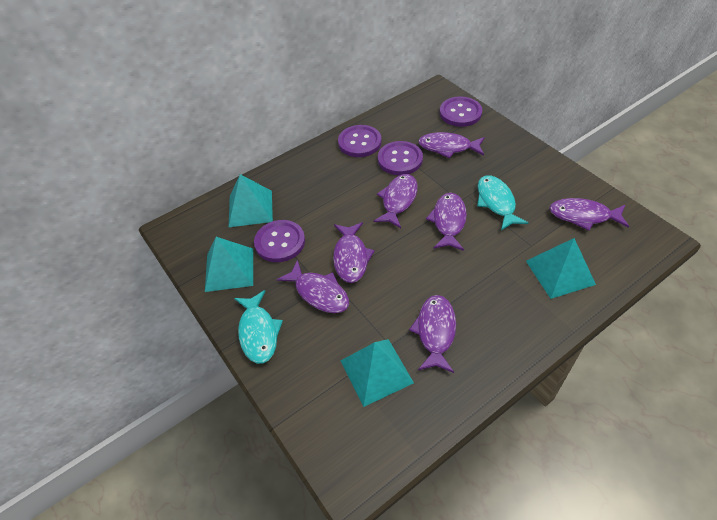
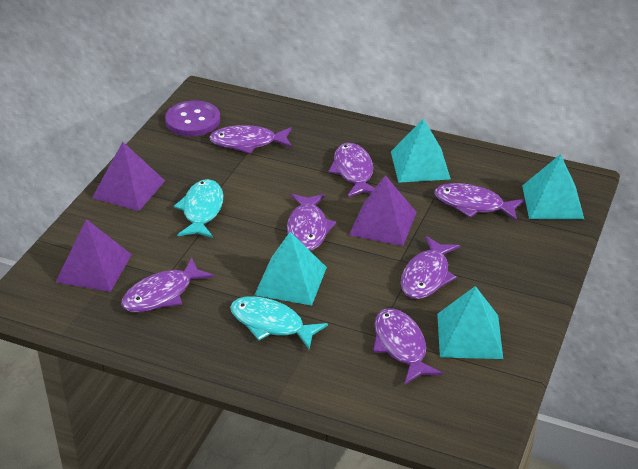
purple button: [254,220,305,262] [338,125,382,157] [378,141,423,175] [440,97,482,127] = 4 -> [165,100,220,136] = 1
purple pyramid: none = 0 -> [56,219,132,292] [92,142,165,211] [349,175,417,246] = 3

